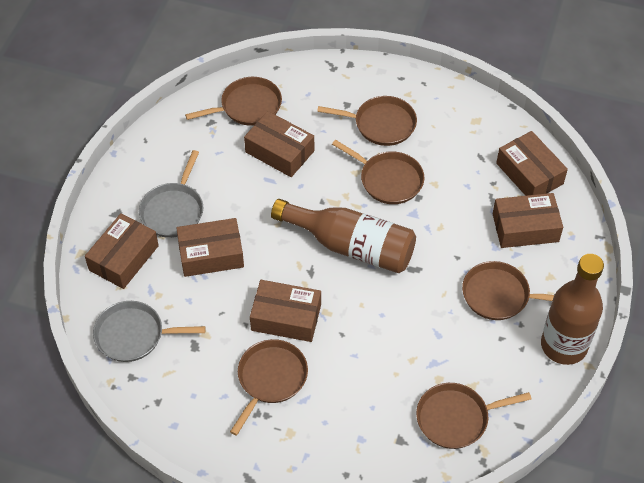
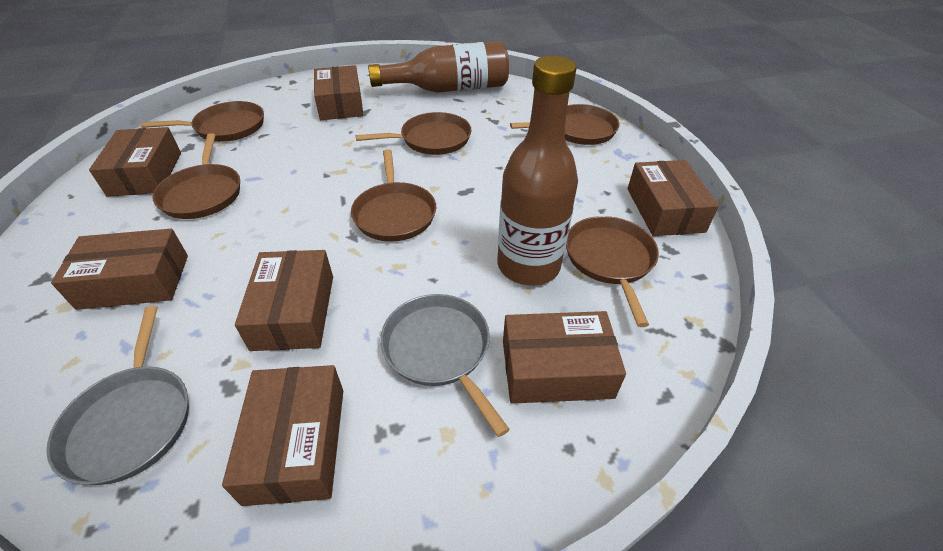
brown box: [85,213,159,289] [176,218,244,277] [244,111,314,177] [250,280,321,342] [493,193,563,248] [496,131,568,196] = 6 -> [51,229,188,310] [89,127,181,197] [222,365,343,506] [235,250,333,351] [314,65,364,120] [503,311,626,404] [627,160,719,236] = 7

